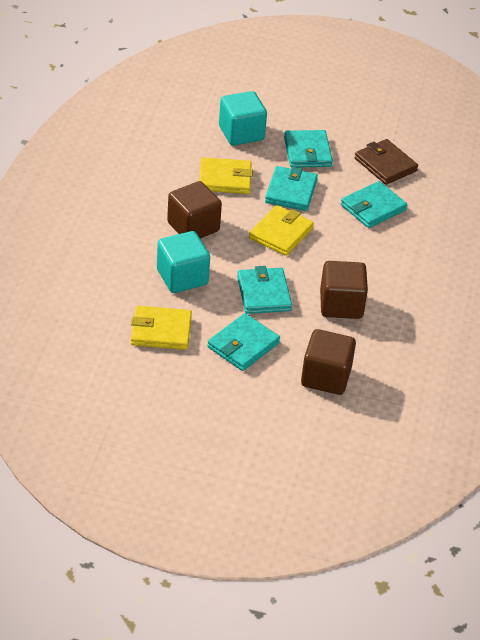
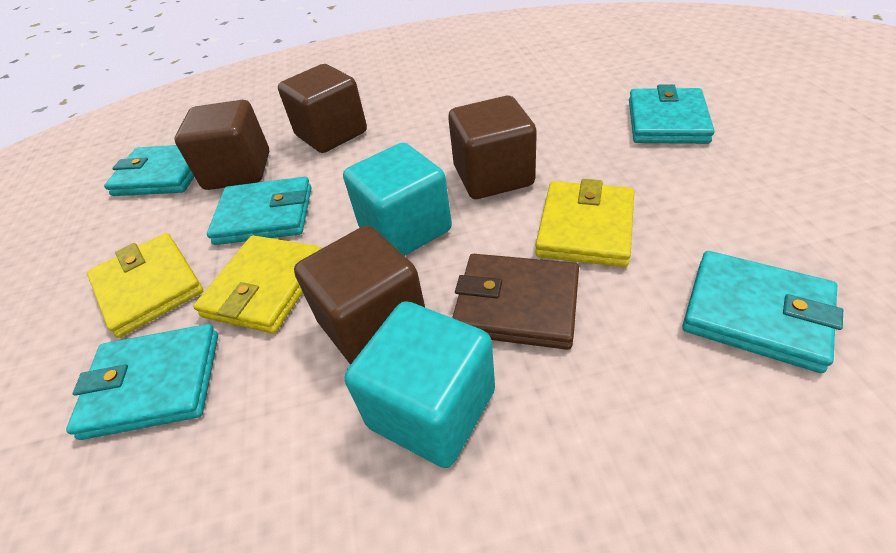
brown cube: [167,181,222,238] [301,329,356,395] [320,261,368,319] = 3 -> [175,100,269,190] [278,64,367,153] [294,225,425,364] [448,96,537,199] = 4

